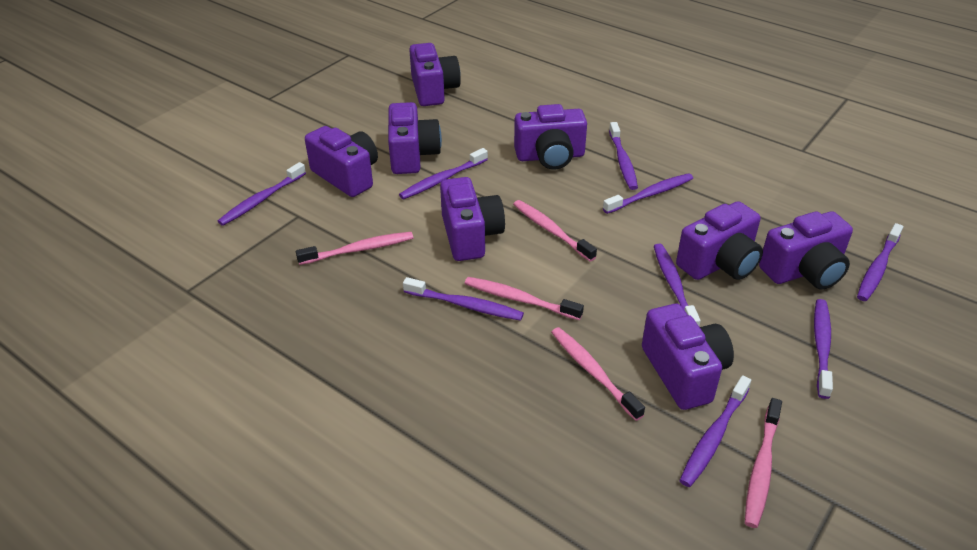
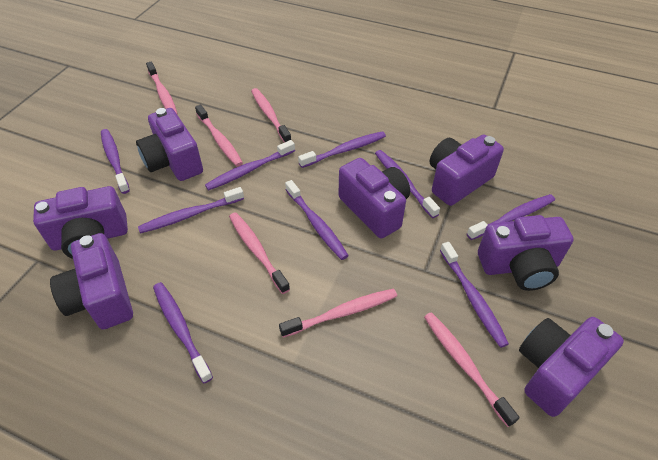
pink toothbrush: [296,232,413,265] [464,277,584,320] [513,200,597,262] [551,327,645,421] [745,398,782,528] = 5 -> [146,62,178,115] [195,105,243,166] [229,212,290,294] [251,88,291,143] [279,288,397,338] [424,312,520,427] = 6
purple camera: [305,126,378,197] [388,102,442,174] [409,43,461,106] [440,177,505,261] [514,104,587,170] [642,304,734,410] [676,201,763,280] [759,211,853,290] = 8 -> [33,186,128,259] [50,233,133,330] [136,108,203,181] [338,158,410,238] [430,134,504,206] [478,215,574,291] [519,317,624,417] = 7

